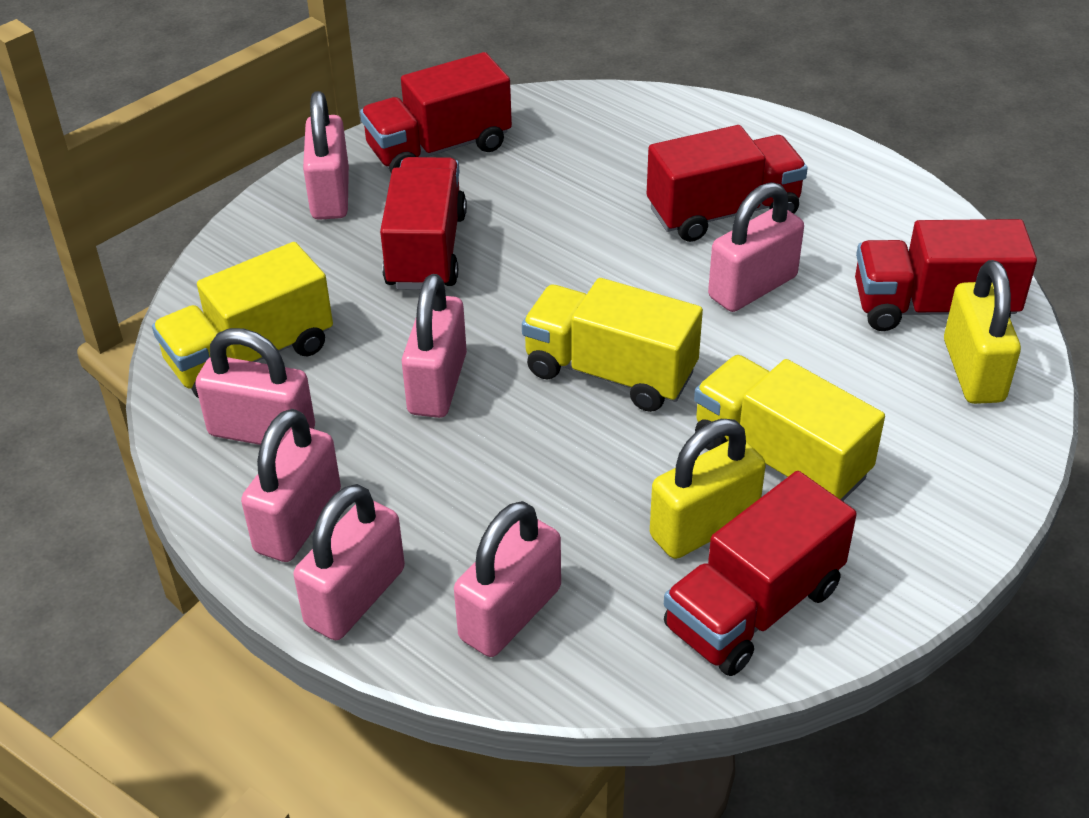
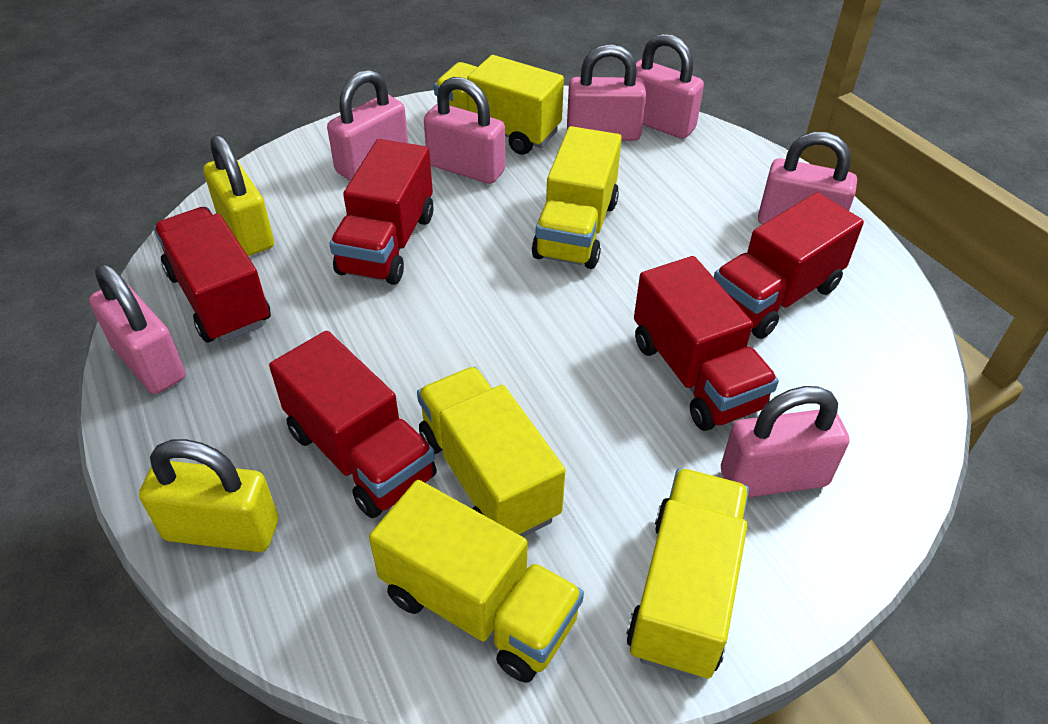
yellow truck: [152,242,333,398] [522,278,703,412] [694,355,885,501] = 3 -> [369,480,584,683] [417,367,565,537] [434,55,564,155] [532,126,622,269] [626,468,749,679] = 5

